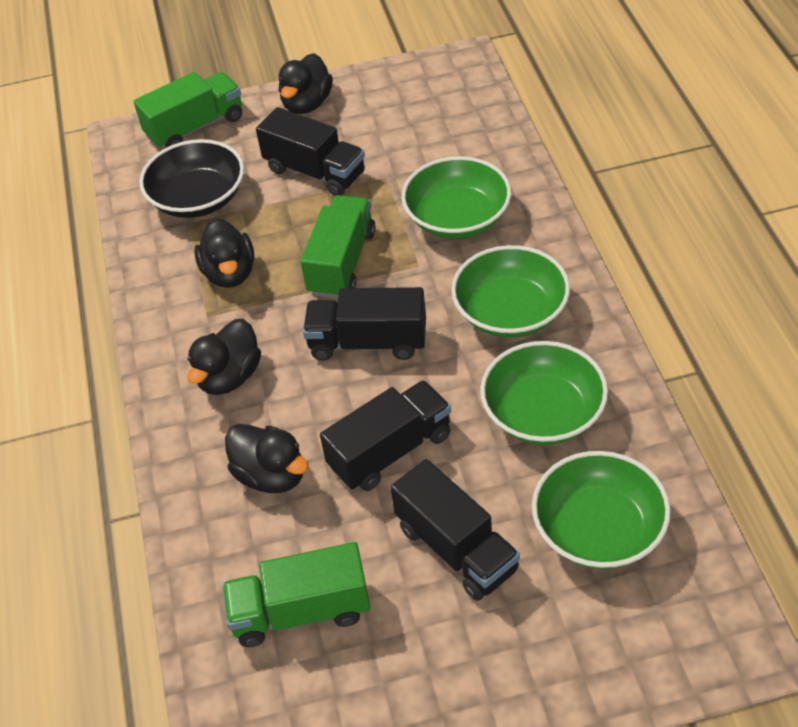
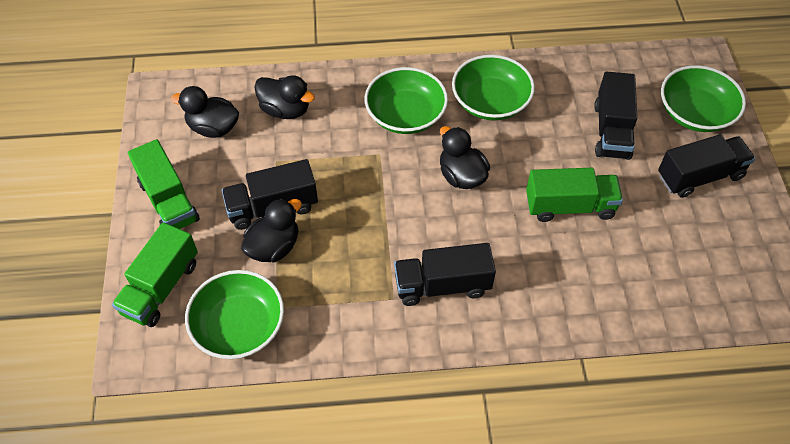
black bowl: [139,139,244,218] = 1 -> none = 0

